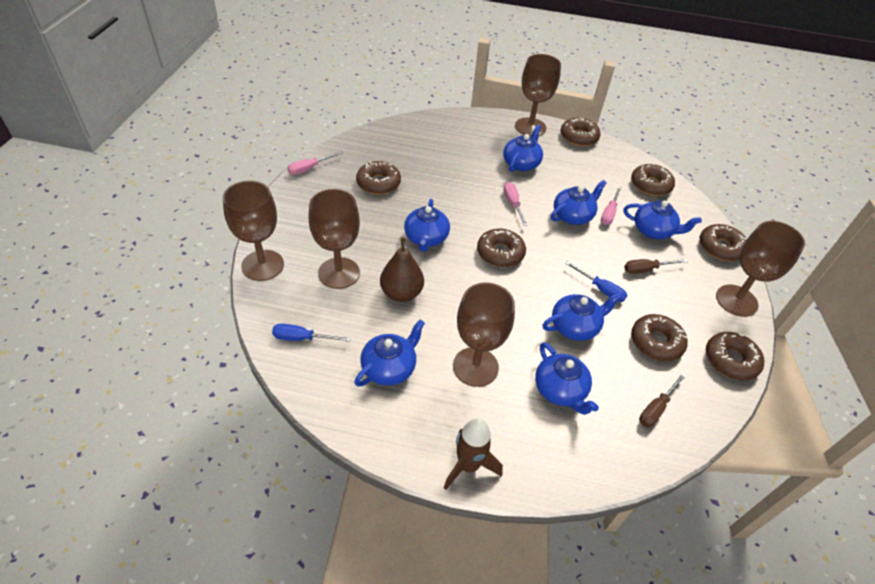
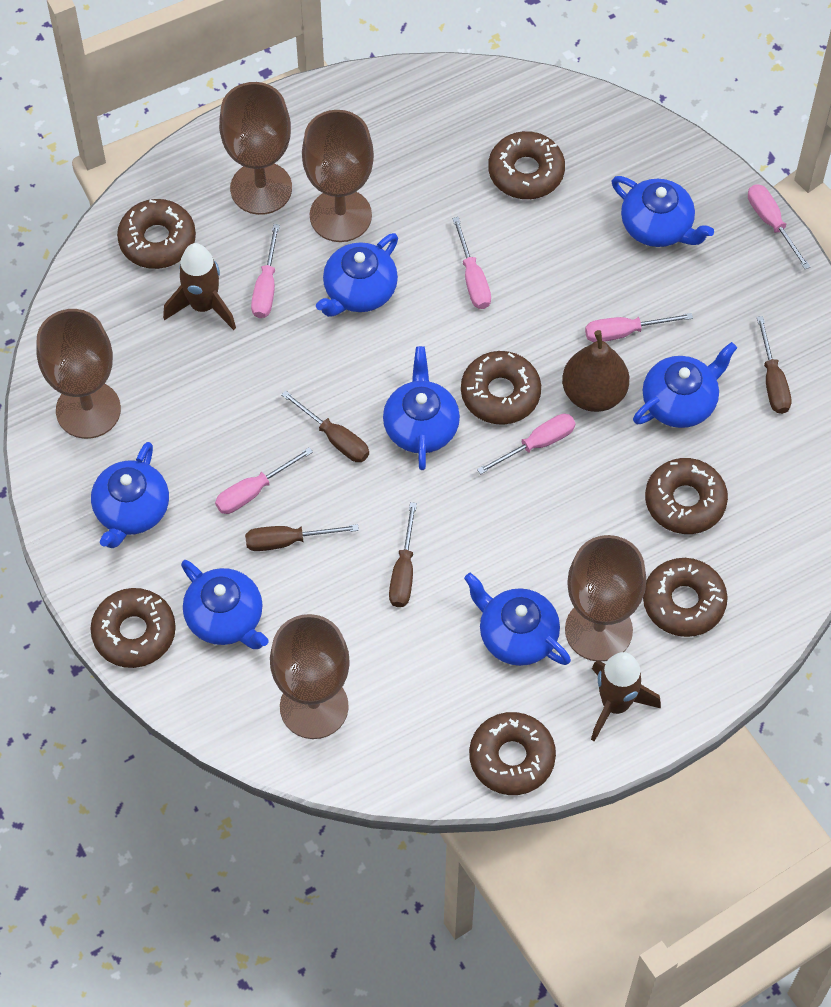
blue screwdriver: [272,324,351,342] [565,261,627,302] = 2 -> none = 0
brown rocket: [444,418,503,490] = 1 -> [163,243,236,330] [591,652,661,742] = 2
brown screwdriver: [624,259,688,274] [639,373,687,427] = 2 -> [245,524,359,551] [281,390,369,462] [389,502,417,607] [757,316,791,414] = 4
pink screwdriver: [287,151,343,175] [504,182,528,226] [601,186,622,225] = 3 -> [215,447,313,514] [251,224,280,318] [452,217,491,309] [477,414,576,475] [585,313,693,342] [748,184,811,269] = 6

